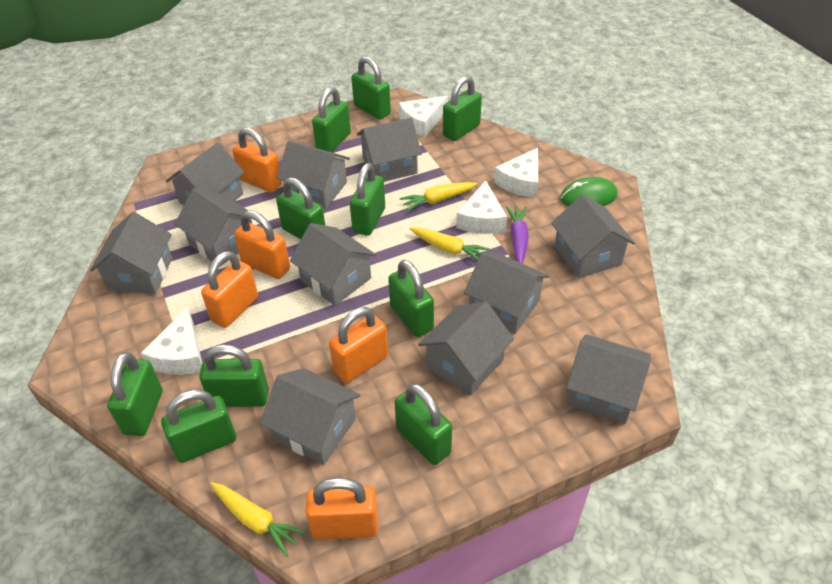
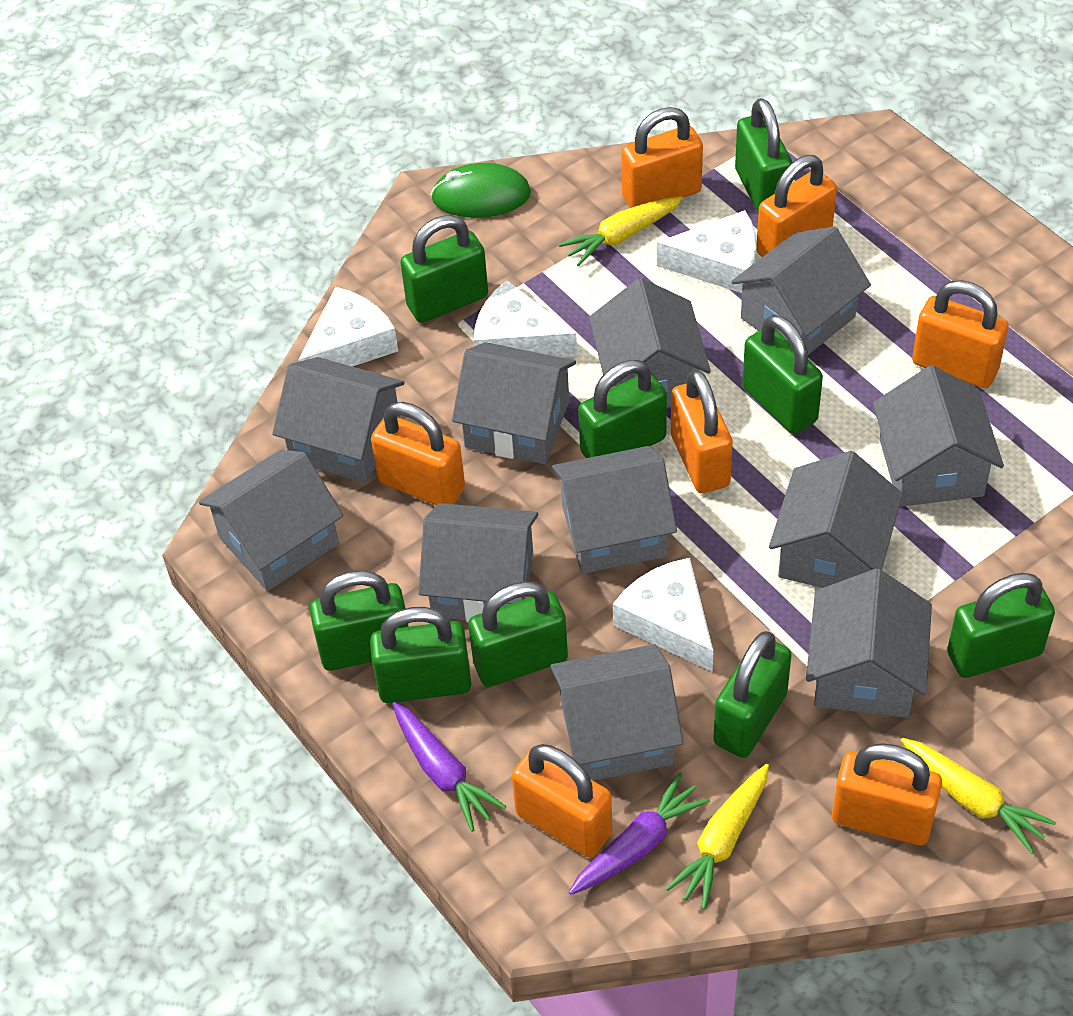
green padlock: [107,352,163,436] [161,390,236,463] [199,344,269,407] [276,177,325,239] [312,87,351,152] [350,163,385,236] [351,56,391,119] [388,260,434,337] [395,383,452,465] [443,76,482,141] = 10 -> [309,570,409,671] [370,607,471,703] [400,215,488,323] [468,581,568,687] [578,360,667,458] [713,631,792,758] [735,98,792,213] [742,315,823,434] [947,573,1055,678] = 9
orange padlock: [201,251,258,328] [232,128,282,193] [234,210,290,279] [306,478,378,540] [329,307,388,383] = 5 -> [371,402,465,505] [512,744,612,858] [621,107,703,208] [671,369,733,493] [756,155,837,257] [832,743,942,845] [912,280,1008,389] = 7
purple carrot: [506,206,529,263] = 1 -> [392,702,507,832] [569,773,710,895] = 2

